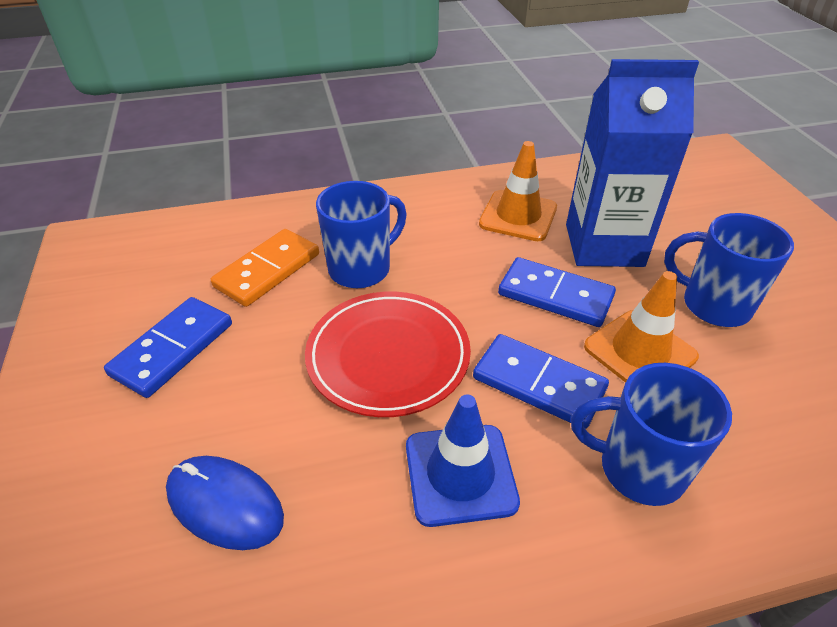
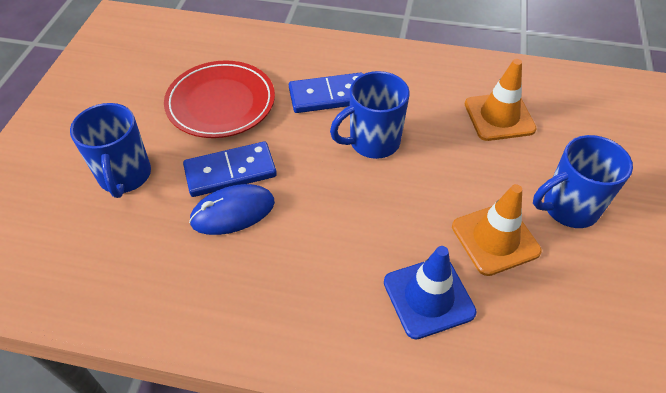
blue carton: [566,59,699,267] = 1 -> none = 0
blue domino: [104,297,232,398] [473,334,609,429] [498,257,616,327] = 3 -> [183,142,277,197] [289,72,363,113] = 2
orange domino: [211,229,319,307] = 1 -> none = 0

